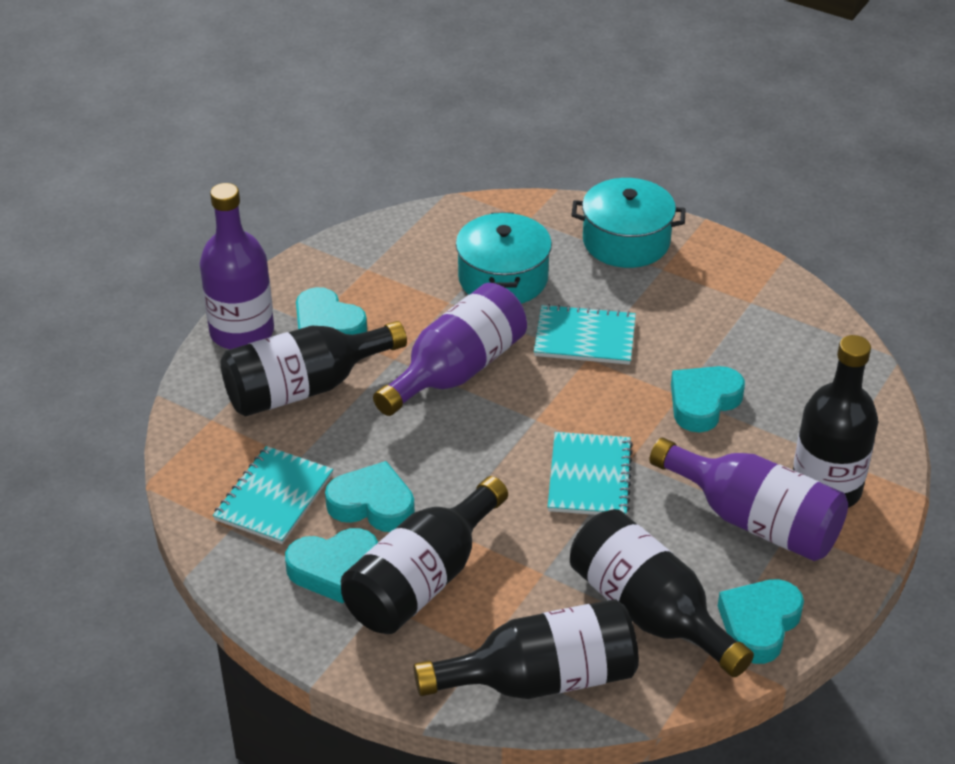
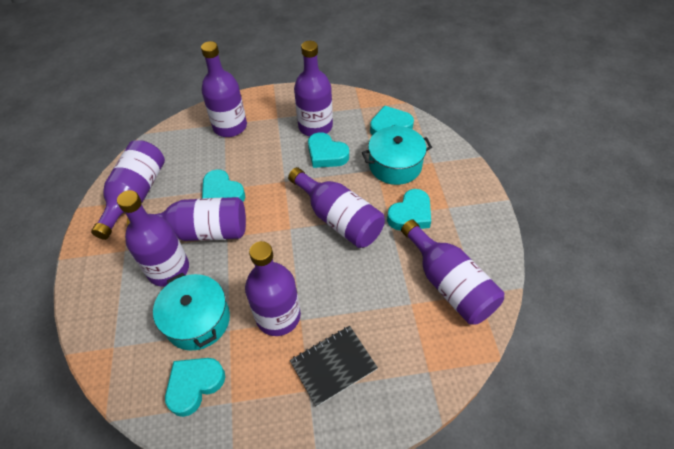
black bottle: [221,321,407,416] [341,476,508,634] [414,599,639,699] [570,509,754,677] [793,335,878,508] = 5 -> none = 0
black notebook: none = 0 -> [290,326,378,407] = 1
purple bottle: [200,183,274,349] [373,283,527,416] [649,438,848,561] = 3 -> [91,140,165,240] [117,190,189,287] [127,197,246,241] [201,41,247,137] [245,241,301,336] [288,167,385,248] [294,41,333,136] [401,219,504,325] = 8
turquoise notebook: [213,446,333,544] [534,304,636,365] [548,432,633,515] = 3 -> none = 0

